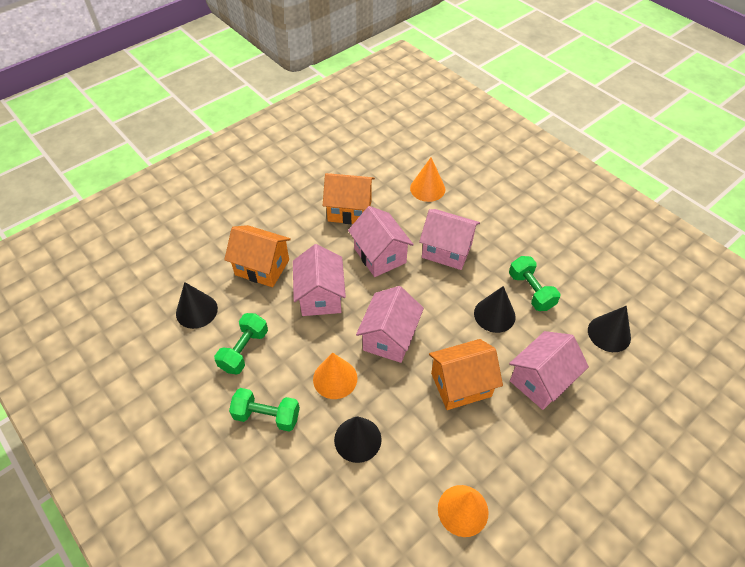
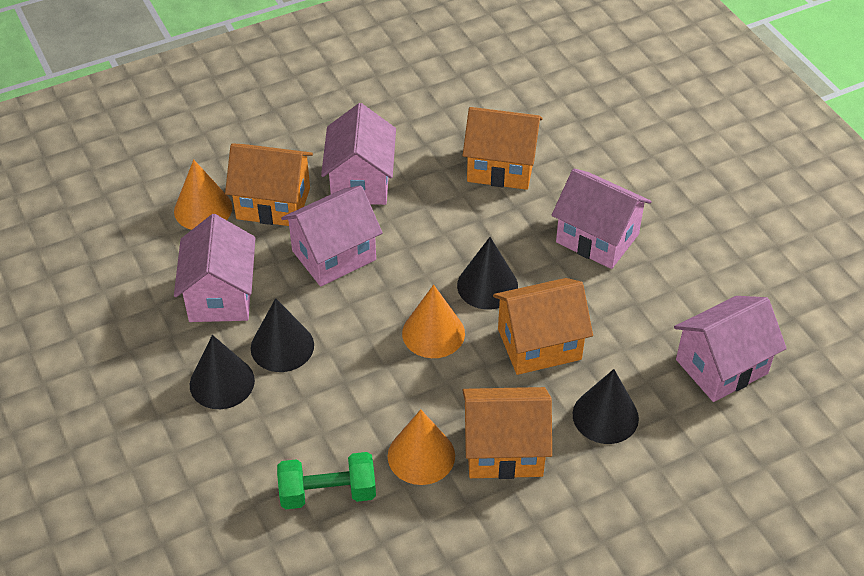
green dumbbell: [214,313,268,375] [229,388,300,432] [509,256,560,311] = 3 -> [277,452,376,509] = 1
orange house: [224,225,291,287] [323,173,375,224] [429,339,503,410] = 3 -> [225,143,313,226] [462,387,552,479] [463,107,543,190] [493,278,593,375] = 4

